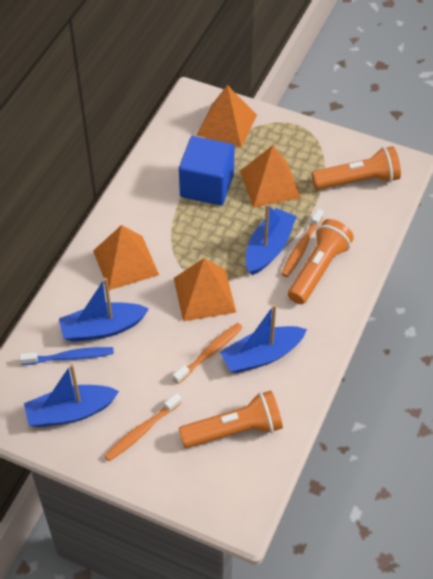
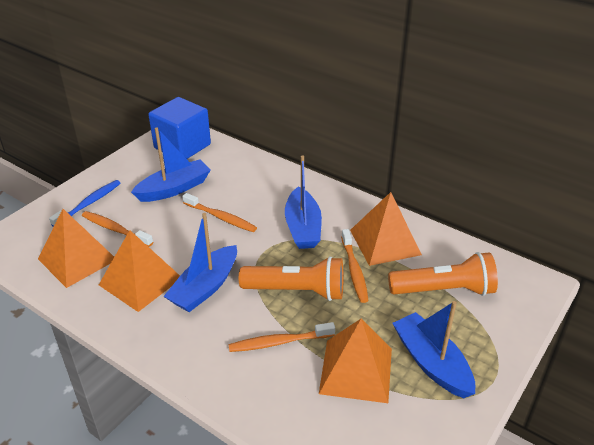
orange flashlight: [179,391,283,448] [288,219,354,304] [312,146,401,190] = 3 -> [239,256,343,301] [388,252,498,296] = 2
orange toothbrush: [104,393,182,461] [173,323,243,384] [281,209,324,277] = 3 -> [82,211,153,247] [182,193,257,232] [228,322,335,352] [341,229,369,303] = 4

